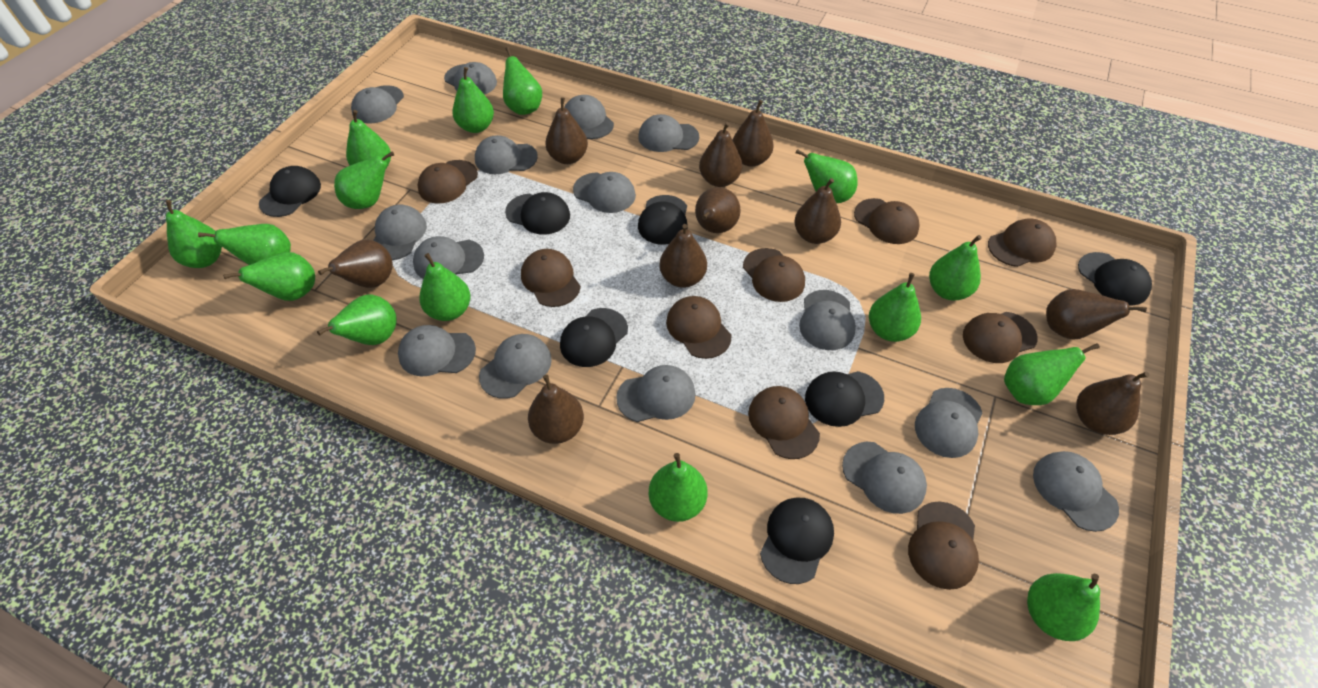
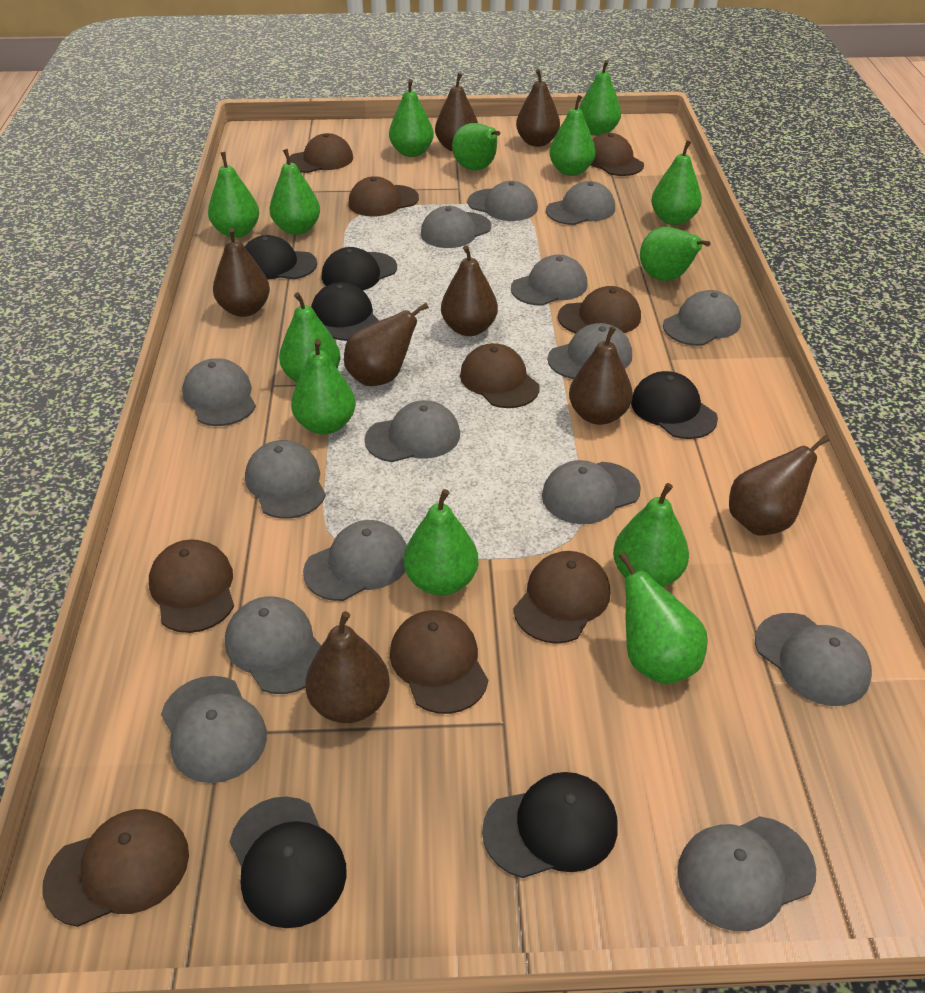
black cap: [259,166,321,217] [505,192,570,235] [560,308,628,367] [638,195,688,245] [760,497,834,584] [805,371,884,427] [1078,252,1152,306] = 7 -> [230,797,347,928] [245,235,317,280] [311,282,379,341] [322,247,397,290] [482,772,618,878] [631,371,718,439] = 6
brown pear: [318,240,393,288] [528,375,584,444] [545,97,588,164] [659,224,707,288] [695,187,740,233] [699,122,742,187] [732,100,774,167] [794,178,841,244] [1046,289,1147,340] [1076,371,1149,435] = 10 -> [213,228,270,317] [305,611,390,723] [344,303,429,386] [435,73,478,151] [441,245,498,336] [516,69,560,147] [569,326,633,425] [729,435,829,535] = 8
green pear: [166,200,222,268] [198,224,291,265] [223,252,315,301] [317,294,397,345] [334,151,394,209] [346,110,391,168] [419,253,471,321] [452,67,494,133] [503,47,542,115] [649,453,707,522] [796,149,858,203] [869,273,921,342] [929,235,982,300] [1004,343,1100,405] [1027,573,1100,641] = 15 -> [208,152,259,238] [270,149,320,235] [279,292,340,383] [291,339,356,434] [389,79,434,157] [404,489,478,596] [452,123,500,170] [549,95,596,176] [579,60,621,136] [613,483,689,587] [618,552,708,684] [640,227,710,281] [651,140,702,225] = 13

